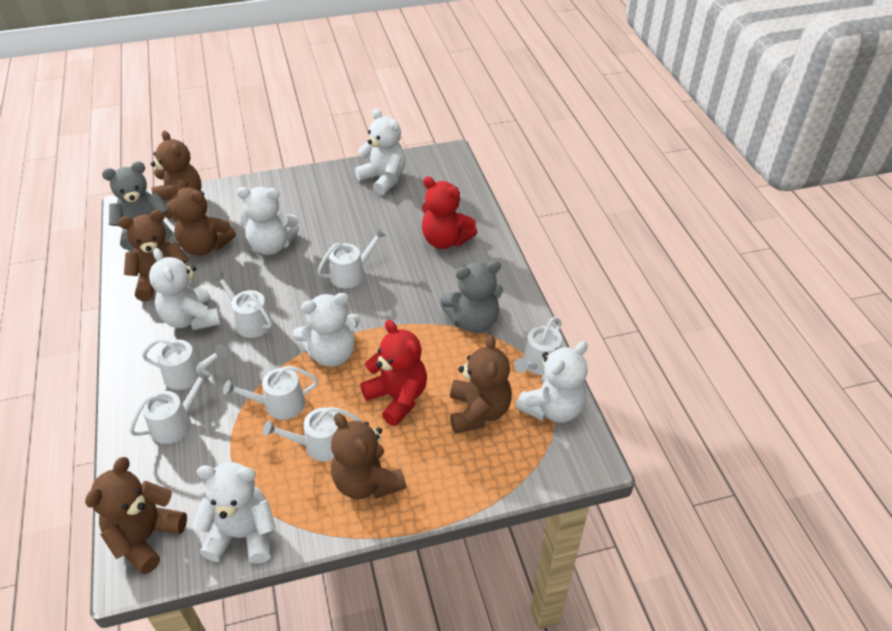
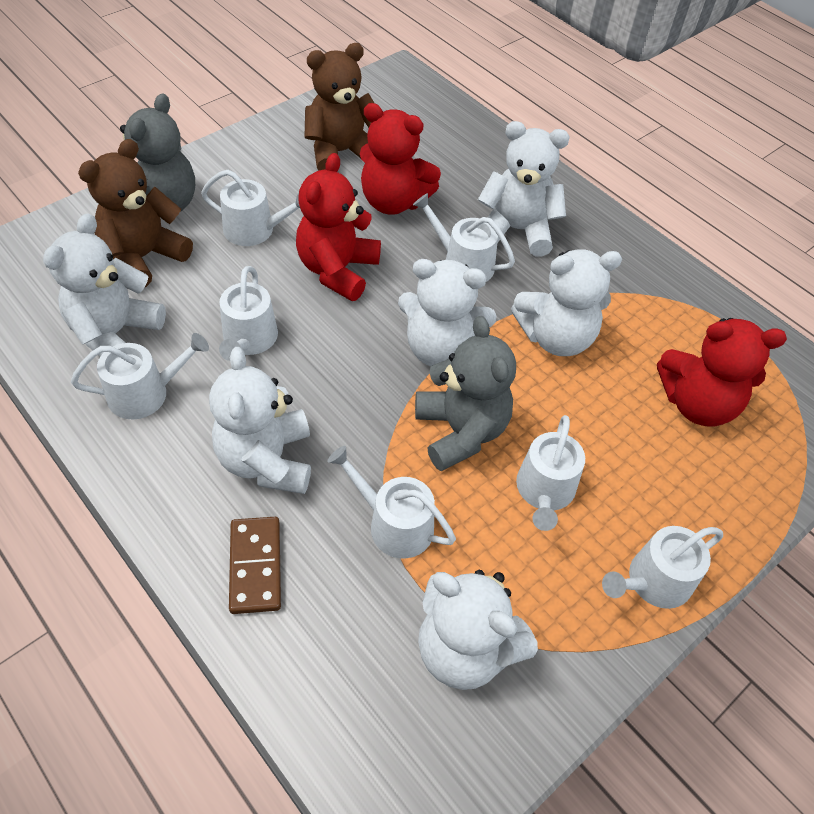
brown domino: none = 0 -> [229,517,281,614] = 1
brown teddy bear: [85,457,187,574] [119,210,191,301] [151,130,202,219] [165,185,236,256] [331,413,406,499] [450,334,512,434] = 6 -> [78,139,193,287] [304,43,374,171] = 2
red teddy bear: [360,320,427,426] [422,177,477,249] = 2 -> [296,153,381,301] [360,103,441,215] [657,318,787,427] = 3

